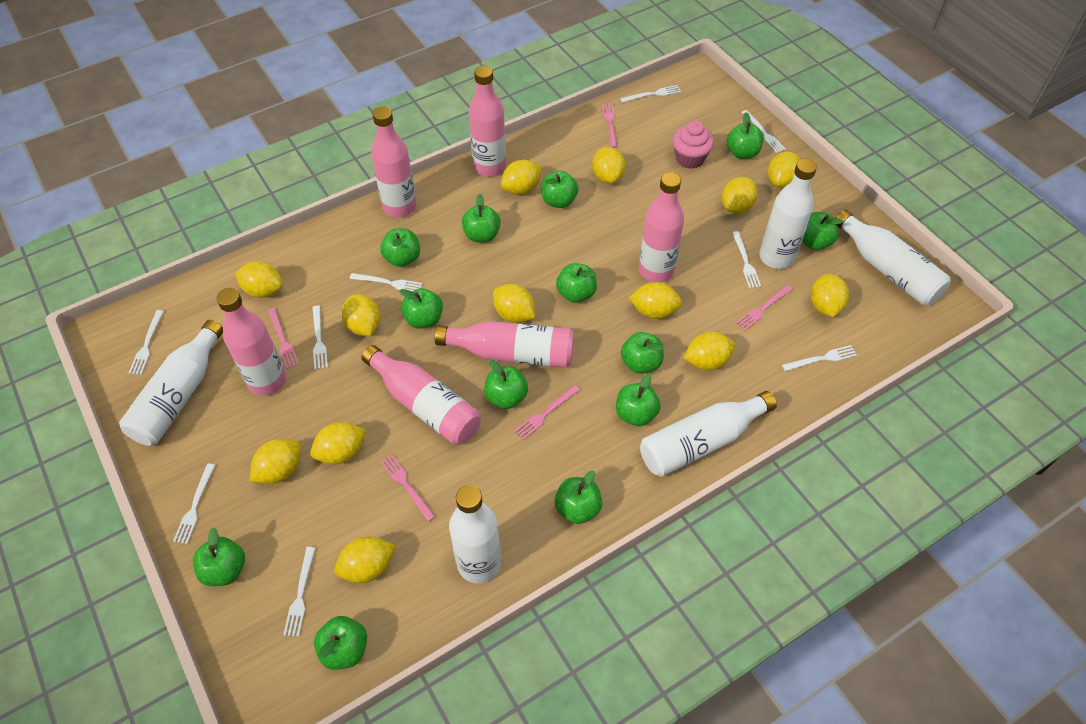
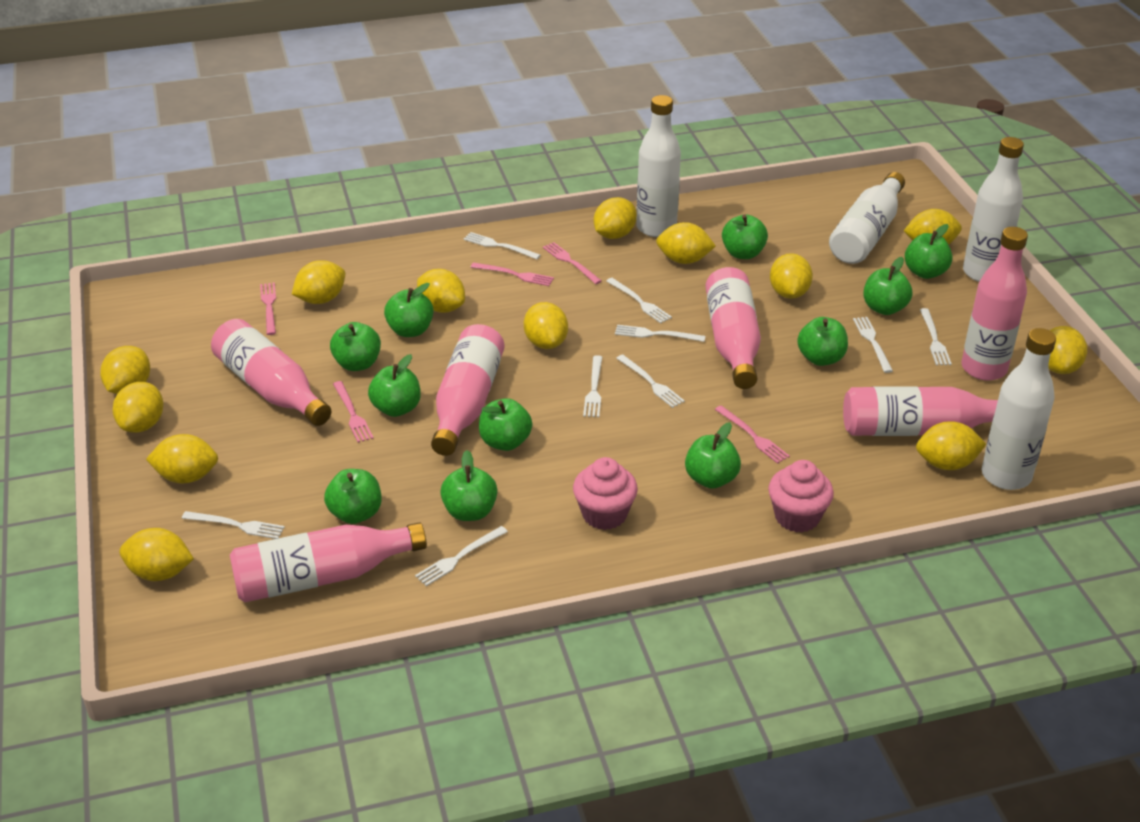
green apple: [193,527,245,586] [314,616,367,670] [380,228,420,267] [399,288,443,328] [462,194,501,243] [484,360,528,409] [541,171,578,208] [555,471,603,524] [556,263,597,303] [616,374,661,426] [621,332,664,374] [727,112,763,159] [802,212,843,250] = 13 -> [324,469,382,524] [330,322,381,371] [368,354,421,417] [384,283,434,337] [440,450,498,521] [479,398,532,451] [685,422,741,489] [722,214,768,259] [797,317,848,366] [863,257,912,315] [905,224,953,279] = 11
pink cupcake: [672,121,714,169] = 1 -> [573,457,638,530] [768,460,834,533] = 2
white bottle: [119,320,223,446] [449,485,501,583] [640,391,777,477] [759,159,817,269] [835,209,951,306] = 5 -> [636,95,681,237] [829,172,905,264] [963,137,1024,282] [982,328,1056,490] = 4

